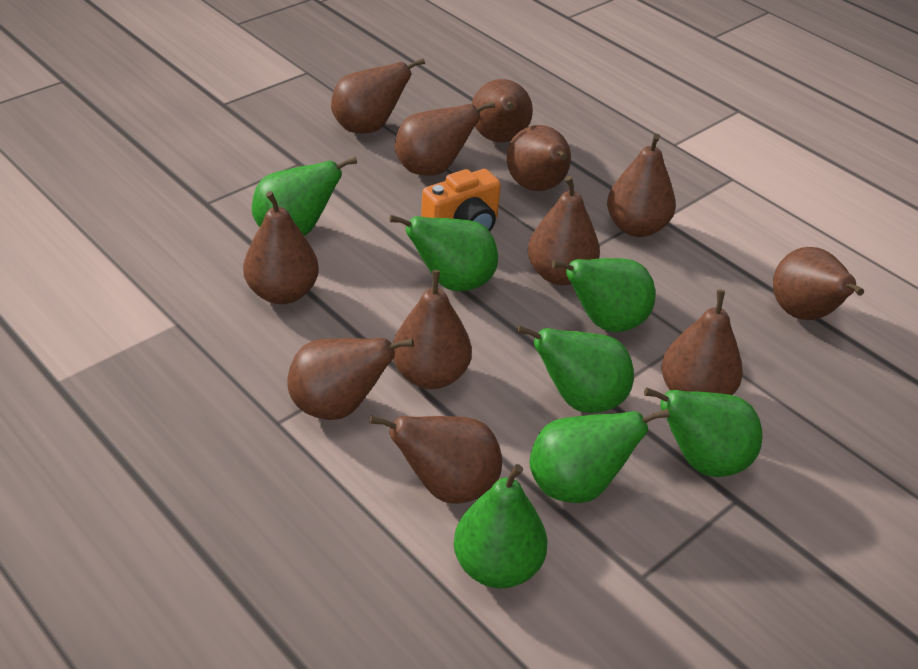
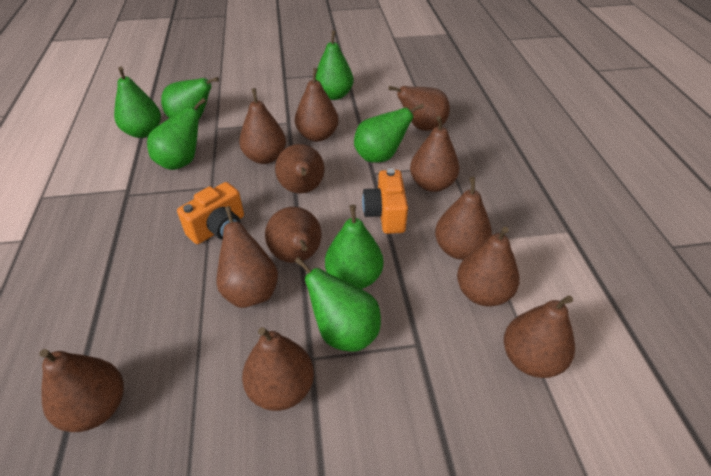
orange camera: [421,169,501,232] = 1 -> [177,182,244,244] [362,168,408,234] = 2

